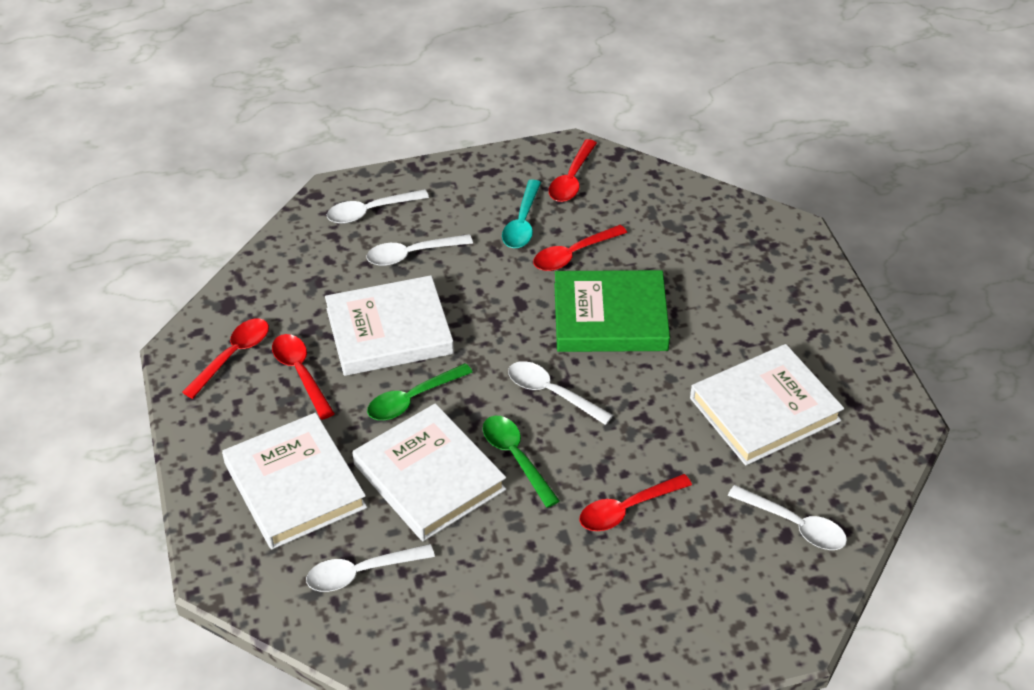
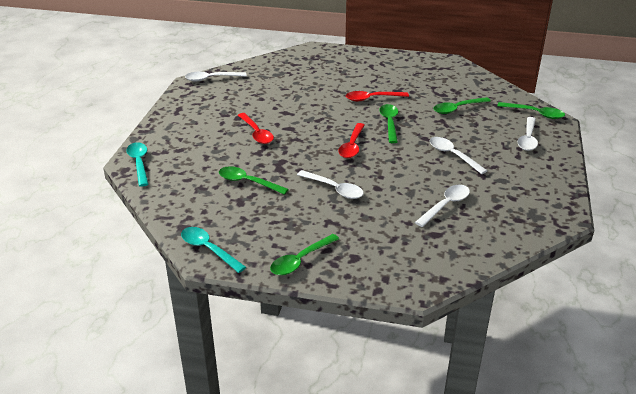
green book: [554,270,670,352] = 1 -> none = 0
green spoon: [367,363,473,420] [483,416,560,508] = 2 -> [219,166,289,195] [270,234,339,276] [379,104,398,143] [434,97,491,114] [497,102,565,119] = 5
red spoon: [182,319,269,399] [272,334,335,420] [533,225,627,271] [549,139,597,202] [579,474,692,531] = 5 -> [238,113,274,144] [338,123,365,158] [346,91,409,102] = 3
turquoise spoon: [502,180,541,248] = 1 -> [126,142,149,187] [181,227,246,273] = 2
white book: [222,413,367,549] [325,275,454,376] [353,403,506,541] [690,344,844,466] = 4 -> none = 0

